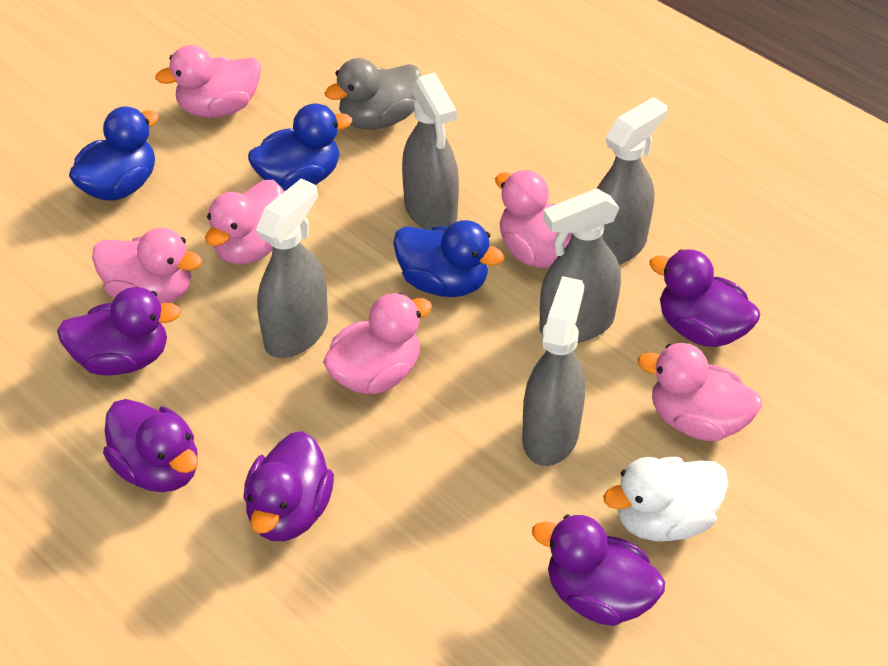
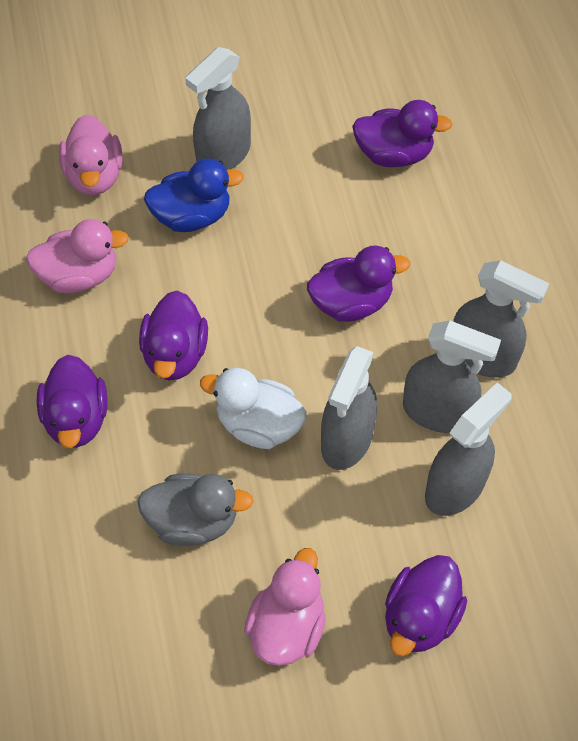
blue duck: [69,106,159,201] [248,103,352,191] [393,220,504,297] = 3 -> [144,158,244,232] = 1
pink duck: [92,228,202,304] [155,45,261,118] [205,180,284,264] [323,293,432,394] [495,170,572,268] [638,343,762,441] = 6 -> [26,219,129,293] [59,114,122,195] [244,548,326,666] = 3

